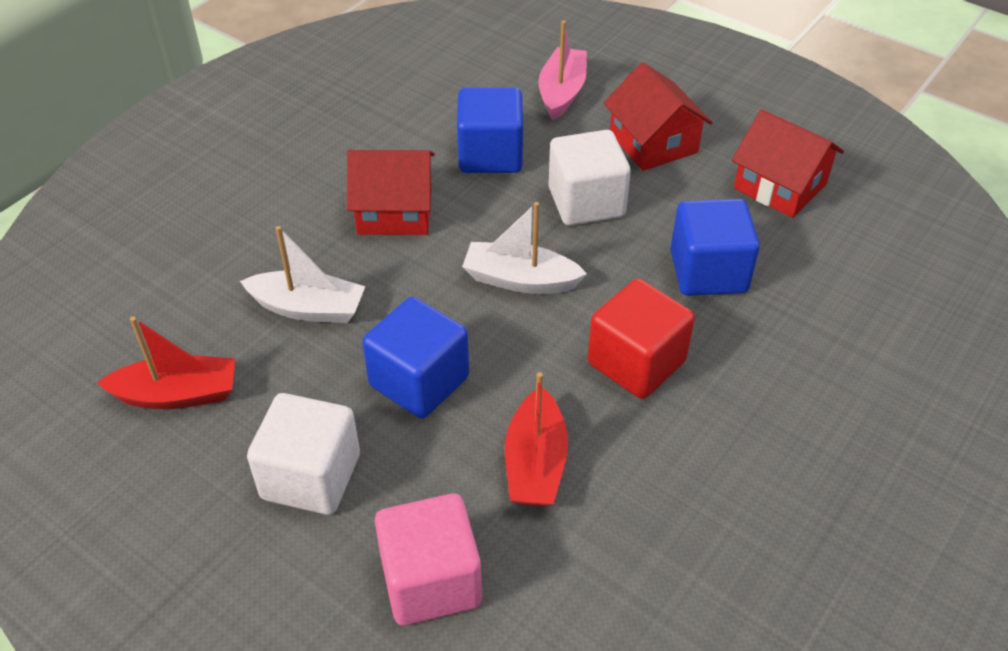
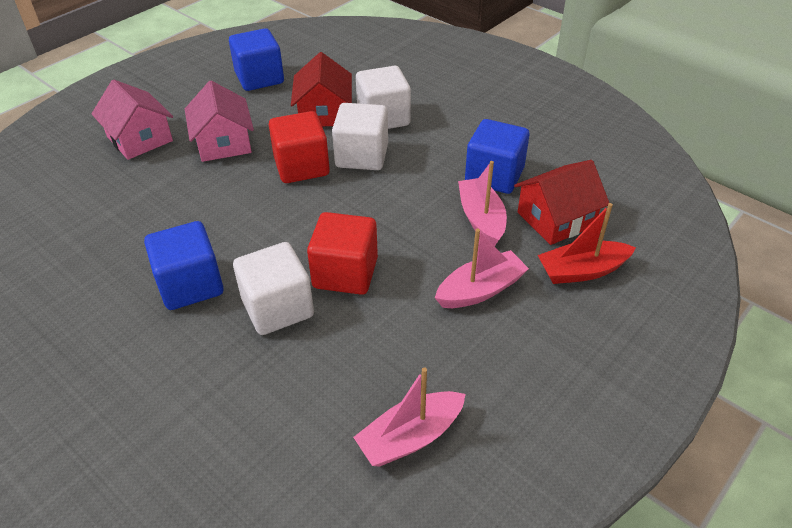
pink boat: [538,20,587,120] = 1 -> [353,367,466,467] [435,229,529,308] [458,161,507,246] = 3
pink cube: [375,493,482,626] = 1 -> none = 0
pink house: none = 0 -> [91,80,173,160] [185,81,254,162] = 2
red boat: [97,316,235,409] [505,372,568,507] = 2 -> [538,203,636,284] = 1
red cube: [588,279,695,399] = 1 -> [269,111,330,183] [307,212,378,295] = 2
red house: [347,150,435,235] [604,62,713,171] [732,109,844,218] = 3 -> [291,52,352,126] [514,160,609,245] = 2
white boat: [240,226,365,323] [462,202,587,294] = 2 -> none = 0
white cube: [247,393,360,515] [548,130,631,226] = 2 -> [233,242,314,335] [332,103,388,170] [356,66,411,129] = 3

